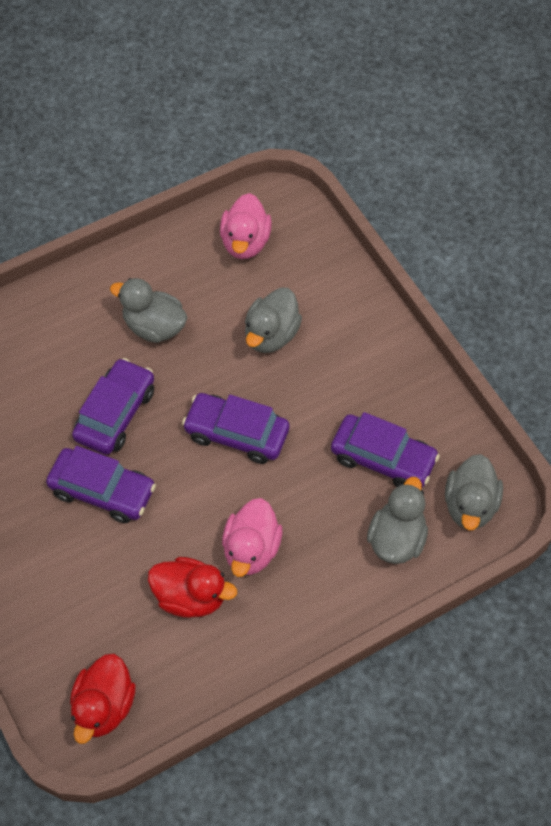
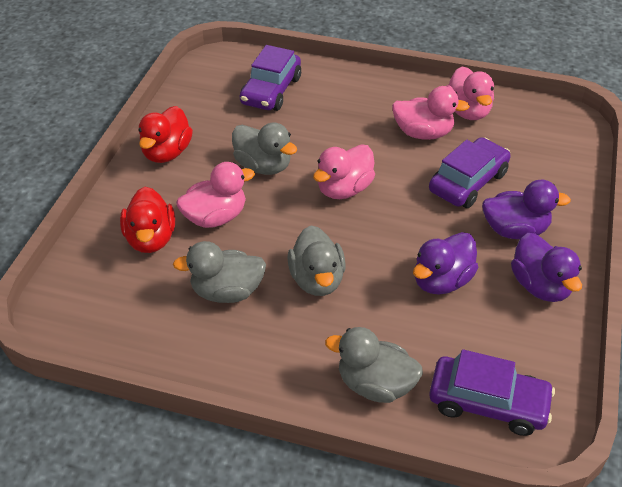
pink duck: [220,193,272,259] [222,498,282,577] = 2 -> [176,162,255,228] [313,144,375,199] [392,86,470,140] [446,66,494,120] = 4
purple car: [46,446,156,523] [72,358,154,455] [182,393,289,464] [331,412,440,487] = 4 -> [240,45,301,111] [429,137,511,208] [429,349,555,436] = 3
purple duck: none = 0 -> [413,232,478,295] [482,180,571,239] [511,233,582,302] = 3

